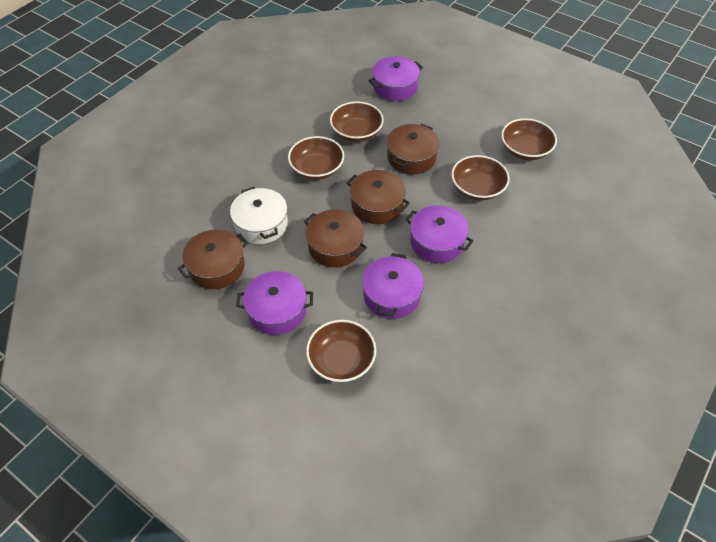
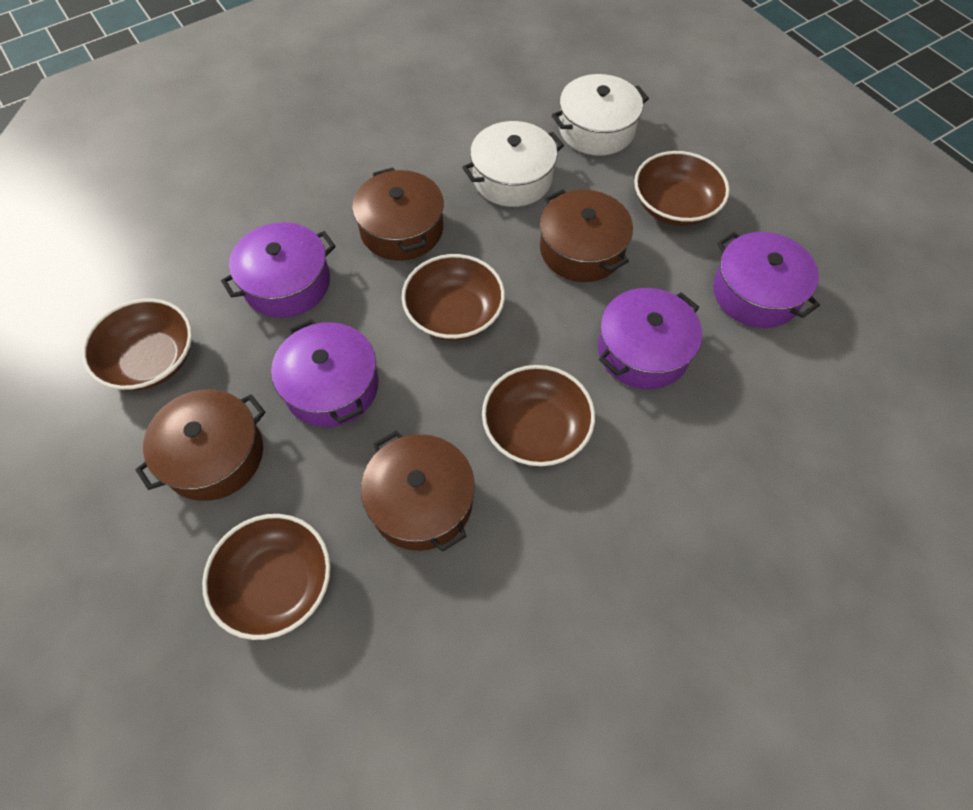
white pot: [230,187,288,244] = 1 -> [462,121,564,207] [552,74,649,156] = 2

